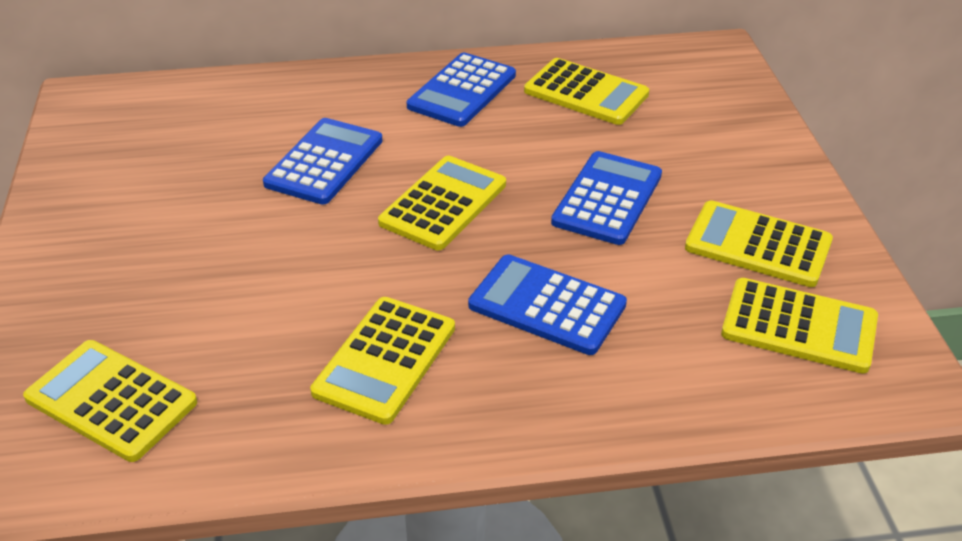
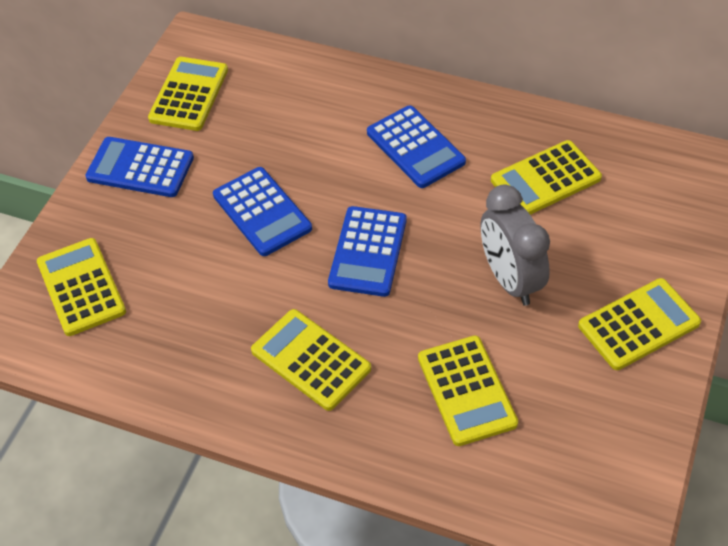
grey clock: none = 0 -> [481,184,550,306] = 1

